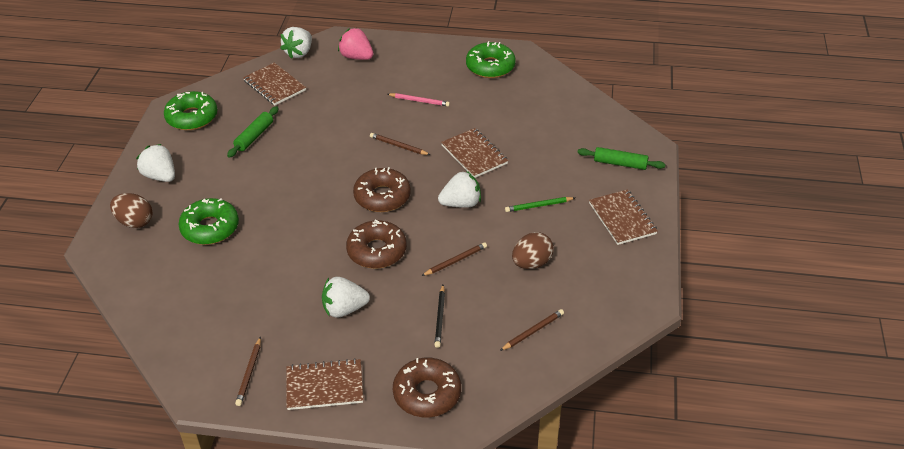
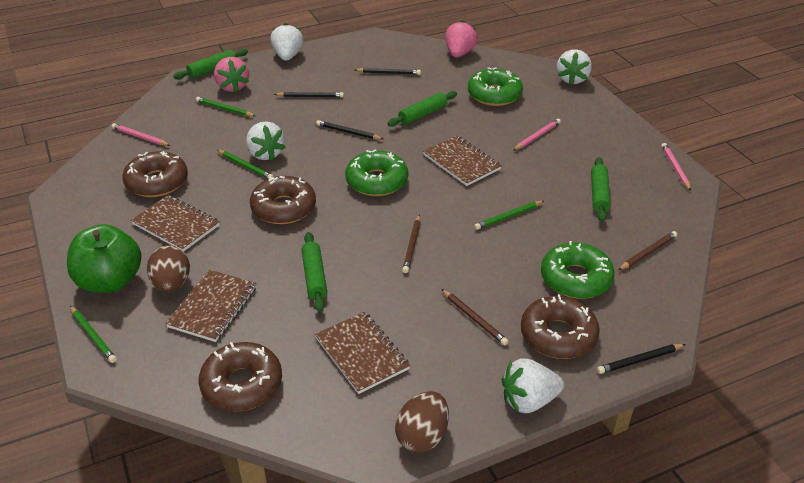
black pencil: [435,285,445,348] = 1 -> [274,92,344,98] [316,120,383,139] [355,68,421,75] [597,344,686,374] = 4
brown donut: [346,220,407,269] [353,167,411,212] [393,358,461,417] = 3 -> [122,151,188,197] [199,342,282,412] [250,176,316,224] [521,294,600,359] = 4
brown pencil: [235,337,261,406] [370,133,430,155] [422,242,487,276] [500,309,564,351] = 4 -> [402,215,420,273] [441,289,509,345] [618,231,677,270] = 3
green apple: none = 0 -> [67,224,142,293] = 1
green pencil: [505,197,575,212] = 1 -> [70,306,117,363] [196,97,255,116] [218,150,274,179] [474,201,544,230] = 4
green rolling pin: [227,106,279,158] [577,147,665,170] = 2 -> [173,49,248,79] [302,232,327,312] [387,91,457,127] [591,157,611,222] = 4
pink pencil: [388,93,450,107] = 1 -> [112,123,171,146] [513,119,561,151] [661,143,691,191] = 3
pink strawberry: [338,28,373,60] = 1 -> [214,57,249,93] [445,20,478,58] = 2

